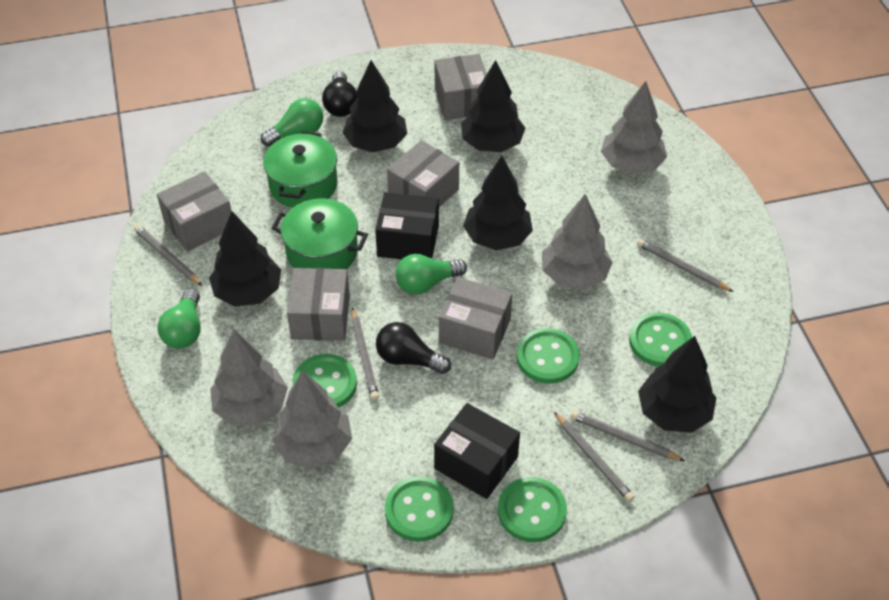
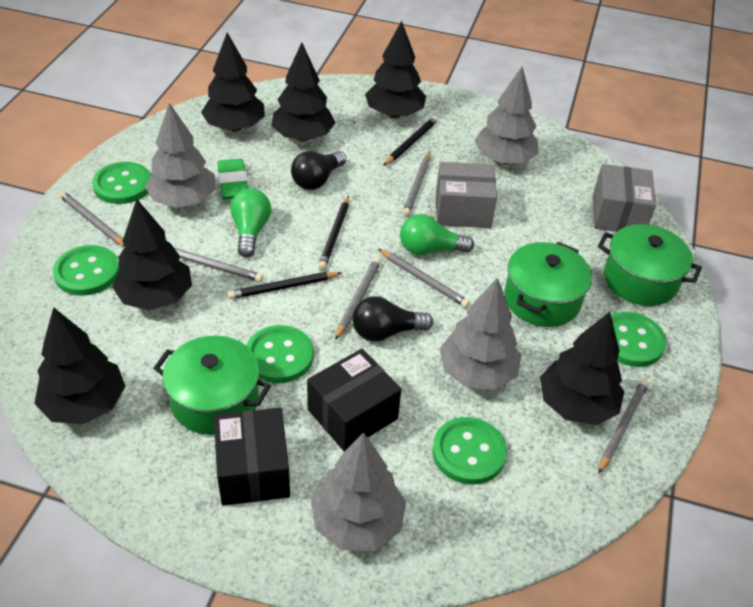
black pencil: none = 0 -> [227,272,341,299] [318,196,349,270] [383,116,438,166] = 3
black tree: [209,211,281,307] [342,60,407,152] [461,60,525,152] [463,156,533,250] [638,336,716,433] = 5 -> [34,307,125,425] [112,199,192,310] [201,32,265,132] [271,42,336,141] [365,21,426,118] [540,312,624,425] = 6
green eraser: none = 0 -> [217,159,248,200] = 1
green light bulb: [158,289,201,349] [261,98,323,147] [396,254,467,295] = 3 -> [230,188,271,258] [400,214,474,255] = 2
green pot: [263,131,338,208] [272,199,368,269] = 2 -> [153,336,271,435] [504,242,592,327] [598,224,702,306] = 3
grey box: [157,172,232,252] [287,268,350,341] [387,140,459,207] [435,54,487,120] [439,277,513,359] = 5 -> [436,162,497,228] [593,164,656,232] = 2
grey pencil: [134,225,202,286] [351,307,379,400] [554,412,634,502] [570,411,685,461] [637,239,734,292] = 5 -> [59,191,125,246] [174,248,263,282] [335,258,381,340] [378,249,470,308] [402,151,430,216] [598,380,649,474] = 6

